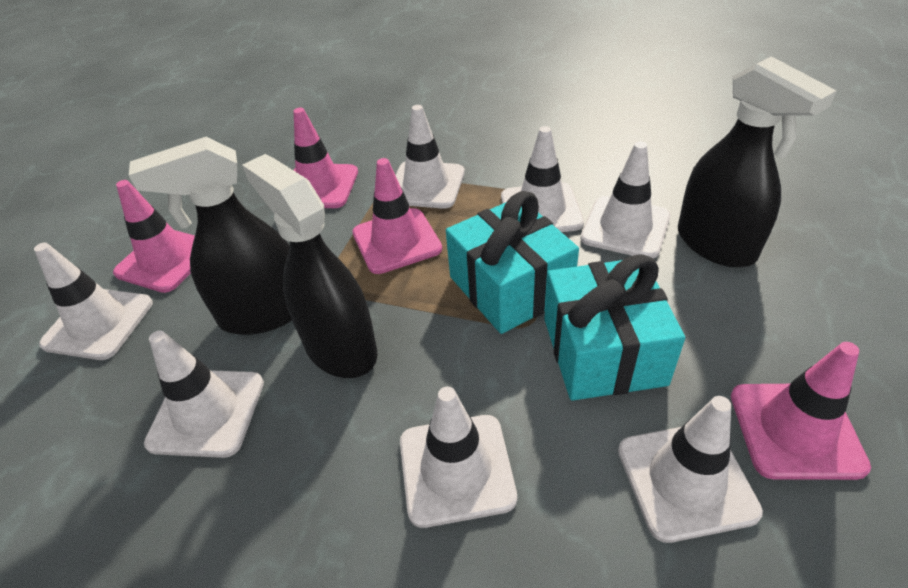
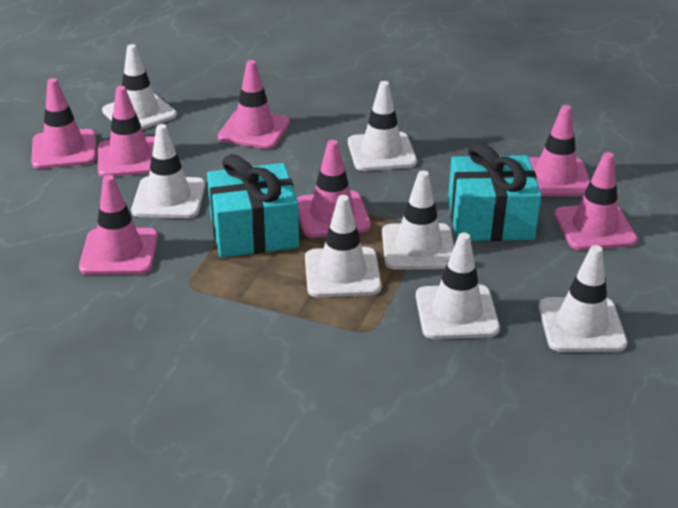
black spray bottle: [129,137,292,335] [242,154,377,378] [678,56,837,267] = 3 -> none = 0
pink traffic cone: [113,180,195,293] [294,108,358,208] [353,158,442,274] [731,342,871,480] = 4 -> [31,78,96,169] [79,175,158,275] [98,86,155,177] [218,60,290,149] [297,140,371,238] [529,105,590,196] [554,152,638,250] = 7

